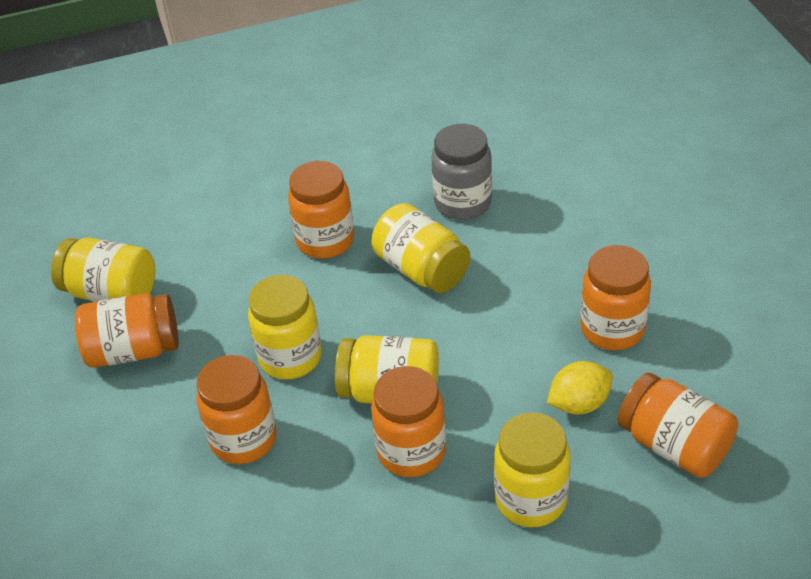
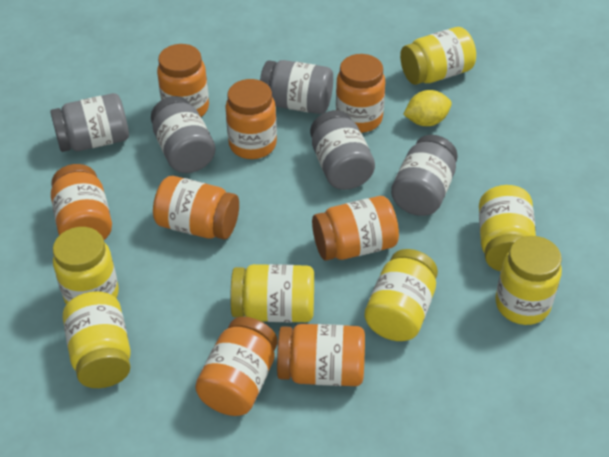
grey jar: [431,124,492,220] = 1 -> [50,93,129,152] [151,96,216,173] [260,60,333,114] [310,110,375,190] [391,135,458,216] = 5
orange jar: [75,294,179,368] [196,355,276,464] [288,161,354,259] [371,366,446,477] [580,245,651,350] [618,373,738,478] = 6 -> [51,164,112,240] [153,176,239,239] [157,44,209,117] [195,317,278,416] [225,79,277,159] [277,324,365,386] [312,196,399,261] [336,54,385,133] = 8
yellow jar: [51,238,155,302] [248,275,322,379] [335,335,439,403] [372,203,470,293] [494,412,571,527] = 5 -> [53,227,119,305] [63,291,131,388] [230,264,314,323] [364,249,438,341] [400,27,476,85] [479,185,536,271] [495,236,562,325] = 7

